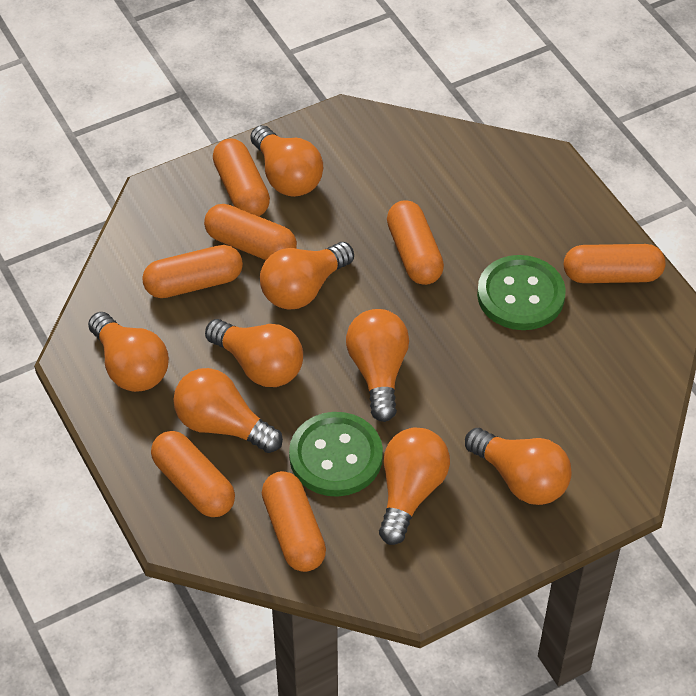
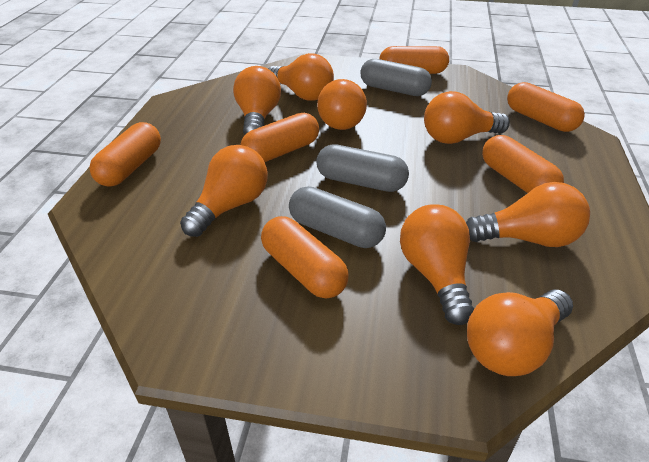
green button: [289,412,383,497] [477,255,566,330] = 2 -> none = 0
grey capsule: none = 0 -> [289,186,386,248] [316,144,409,192] [360,59,432,96] = 3
orange capsule: [142,245,243,298] [151,431,235,517] [204,204,297,260] [213,139,270,216] [262,471,326,572] [387,200,444,285] [564,244,666,283] = 7 -> [89,122,161,187] [240,113,319,162] [261,216,349,299] [379,46,449,74] [482,135,564,193] [507,82,585,132] = 6

